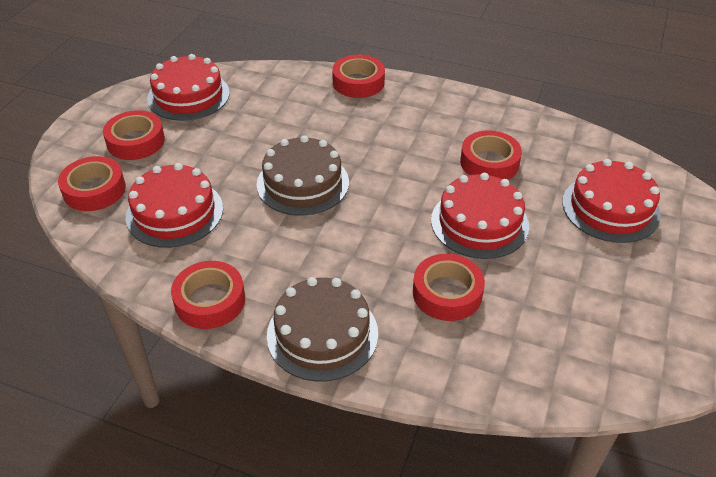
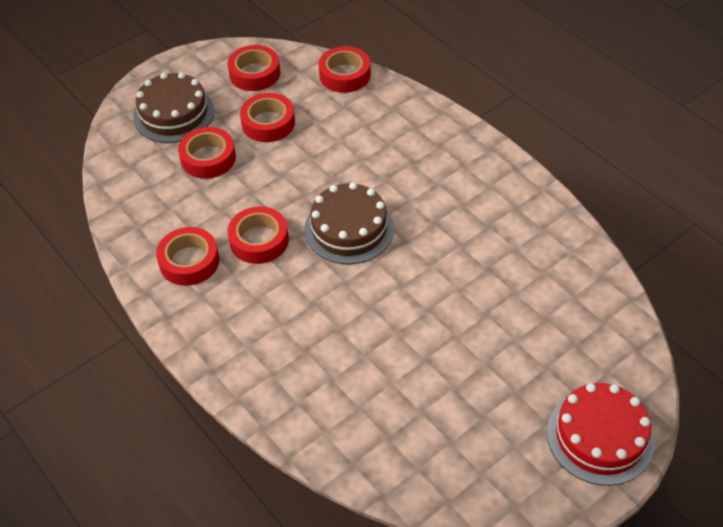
red cake: [126,163,223,248] [147,54,230,121] [431,173,529,259] [562,159,661,243] = 4 -> [547,383,654,486] = 1

